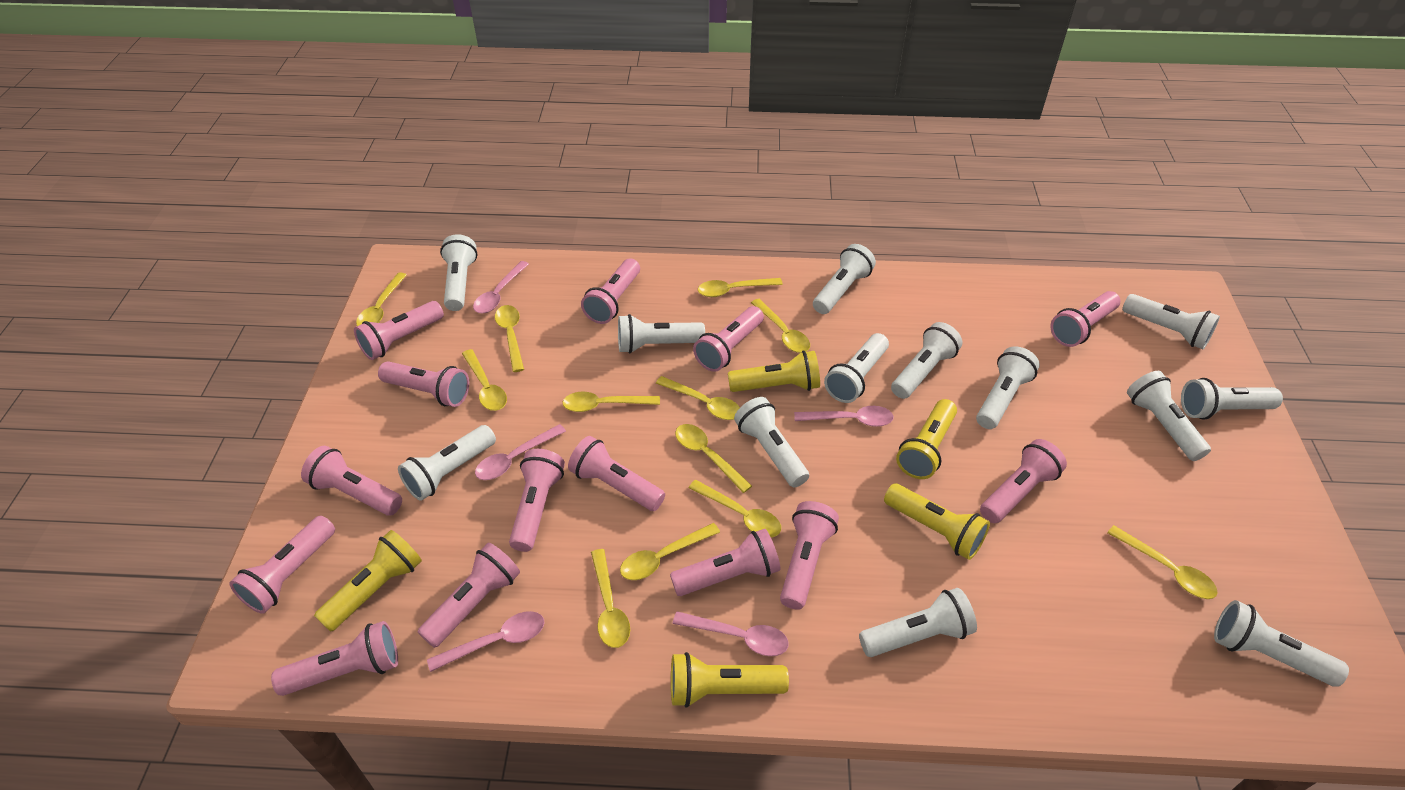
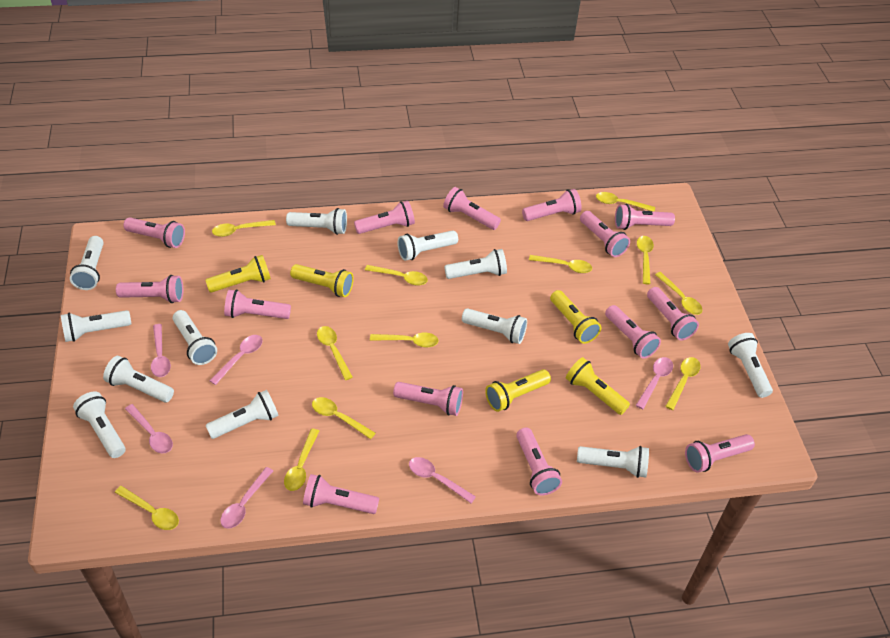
pink spoon: [427,611,544,672] [473,261,529,313] [475,424,566,480] [673,611,789,656] [794,406,894,427] = 5 -> [125,404,173,453] [151,324,171,377] [210,335,263,385] [221,467,273,529] [409,457,476,503] [635,357,673,409] = 6
white flashlight: [398,425,496,501] [440,234,477,311] [618,314,705,353] [734,397,809,488] [813,244,876,314] [824,333,889,403] [859,588,977,657] [891,322,963,399] [976,346,1040,429] [1122,294,1220,349] [1127,371,1211,461] [1181,378,1283,420] [1214,600,1349,687] = 13 -> [61,310,131,342] [70,236,104,290] [73,392,126,458] [103,356,174,402] [172,310,217,365] [205,390,278,439] [286,208,347,235] [398,230,458,261] [444,249,507,279] [462,308,527,344] [577,446,649,478] [728,333,773,398] = 12

